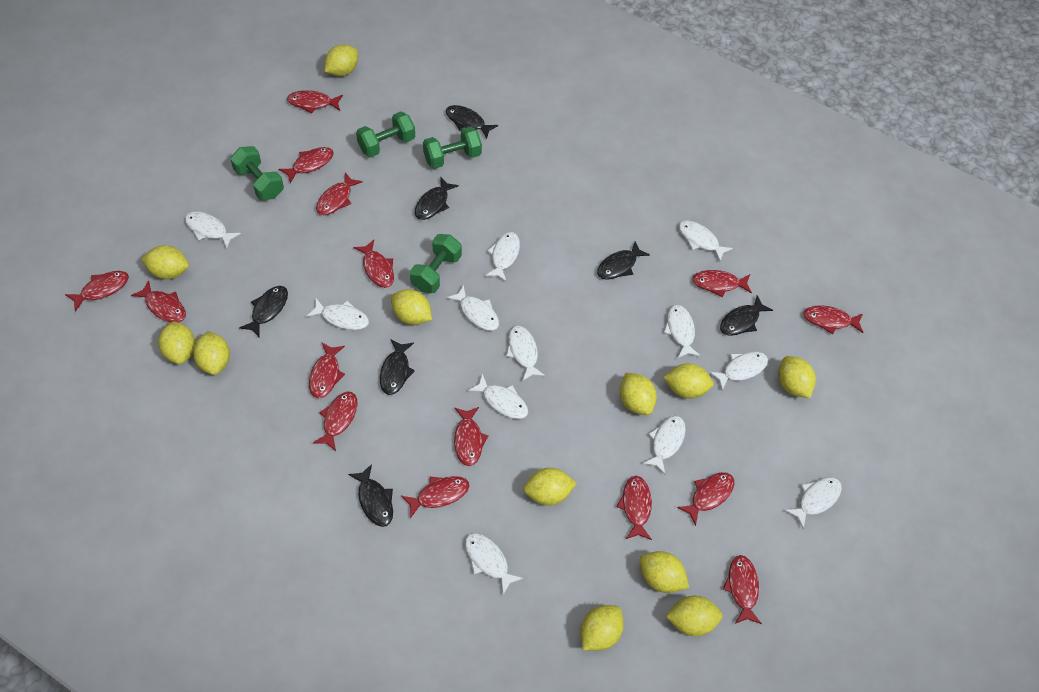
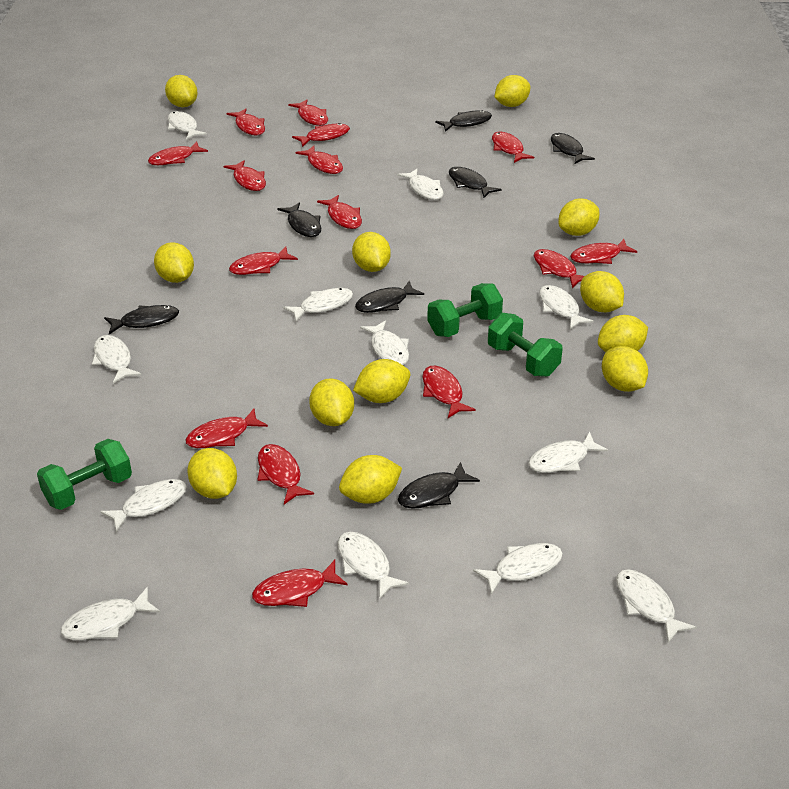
green dumbbell: [230,146,284,200] [356,111,415,157] [410,234,462,293] [423,126,482,169] = 4 -> [37,439,132,510] [427,283,503,337] [488,313,563,377] = 3

